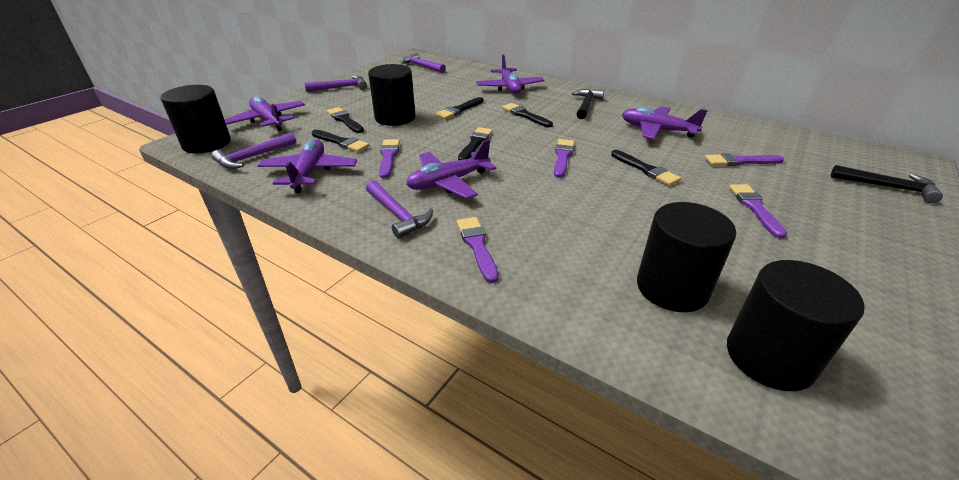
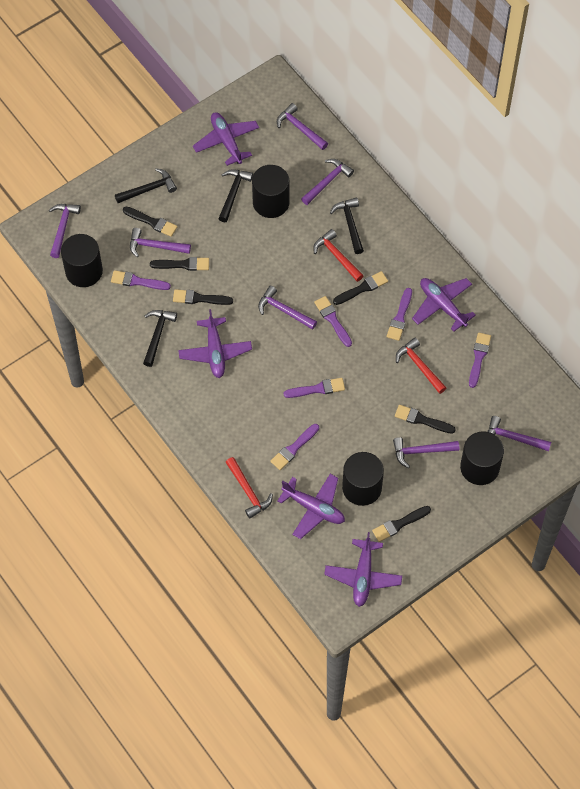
black hammer: [572,89,604,119] [831,165,943,203] = 2 -> [115,168,177,203] [143,310,177,367] [218,169,253,222] [330,197,364,254] = 4
purple brush: [379,139,400,178] [457,217,499,283] [554,139,575,178] [705,153,784,166] [729,184,787,238] = 5 -> [111,270,171,290] [270,424,319,470] [283,378,345,398] [314,296,352,347] [387,288,412,341] [469,333,491,388] = 6
purple hammer: [211,132,296,169] [305,76,367,92] [366,180,433,238] [401,53,446,73] = 4 -> [49,204,81,258] [130,228,191,257] [258,286,317,330] [277,103,328,150] [301,159,354,205] [393,437,459,468] [488,416,551,451] = 7
red hammer: none = 0 -> [225,457,273,519] [313,229,364,282] [396,338,446,394] = 3

